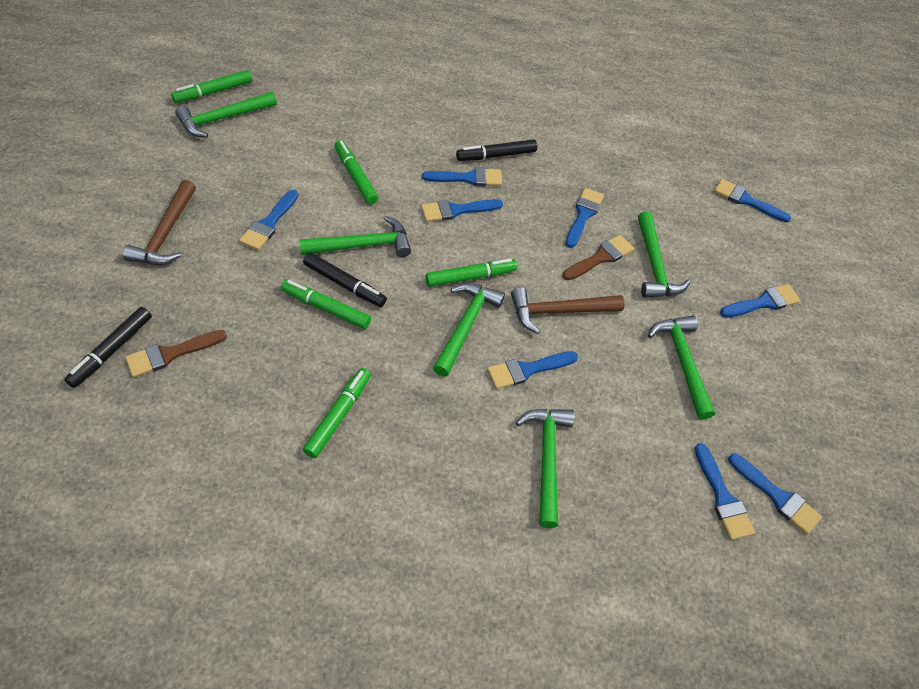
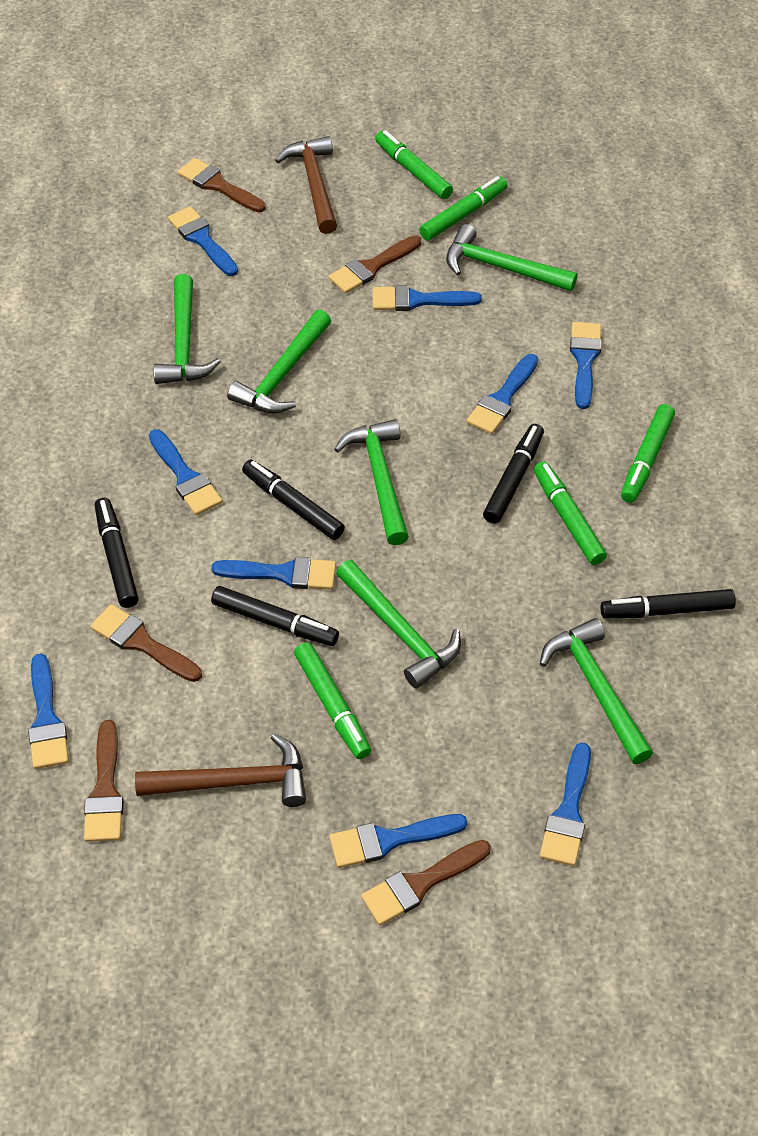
black marker: [64,307,152,388] [303,252,387,307] [456,139,537,161] = 3 -> [95,498,139,608] [211,586,339,646] [242,460,345,540] [483,424,544,524] [600,589,736,618] = 5
brown brush: [125,330,227,377] [563,235,634,280] = 2 -> [84,720,123,842] [90,604,202,682] [178,158,266,212] [329,235,421,294] [361,840,491,925] = 5

